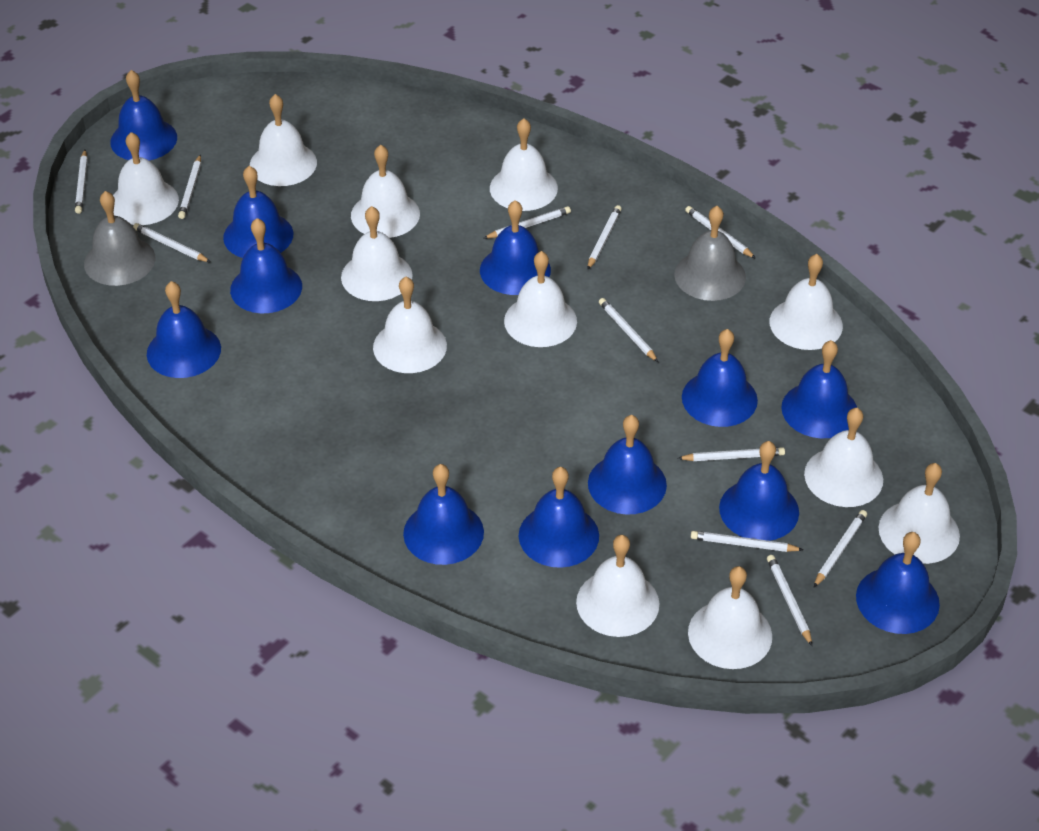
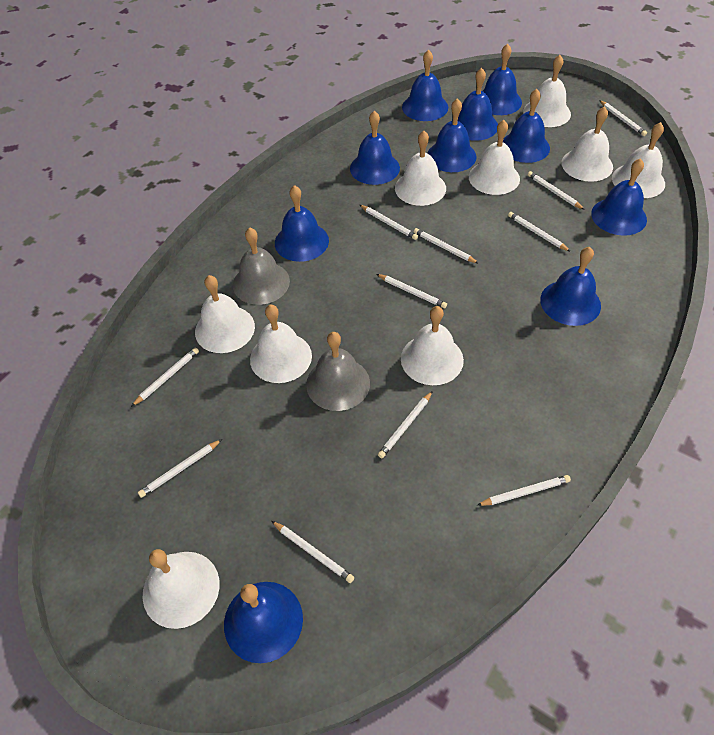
blue bell: [110,70,177,161] [147,281,221,378] [223,166,293,258] [230,218,302,314] [403,464,484,565] [480,200,551,295] [519,467,599,568] [588,415,667,515] [682,329,758,427] [719,441,799,541] [781,340,857,438] [856,532,940,634] = 12 -> [224,582,303,663] [275,185,329,262] [350,111,400,185] [402,50,448,121] [427,98,477,172] [452,68,498,141] [483,44,522,115] [503,89,550,163] [540,247,601,326] [591,158,647,236] = 10
white bell: [113,132,179,225] [250,94,317,186] [341,206,413,301] [351,145,420,238] [373,277,447,373] [490,118,558,211] [504,251,577,347] [576,535,659,637] [688,566,772,669] [770,254,843,350] [804,408,883,507] [878,463,960,564] = 12 -> [143,549,220,629] [195,275,255,353] [250,305,312,383] [395,131,446,206] [401,306,464,385] [469,120,520,195] [523,55,571,127] [562,106,613,182] [612,122,665,198] = 9

